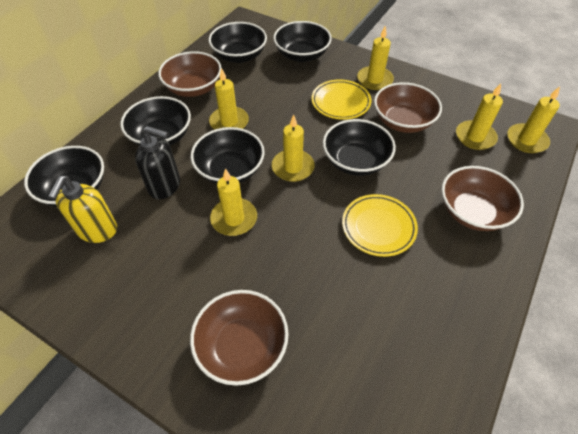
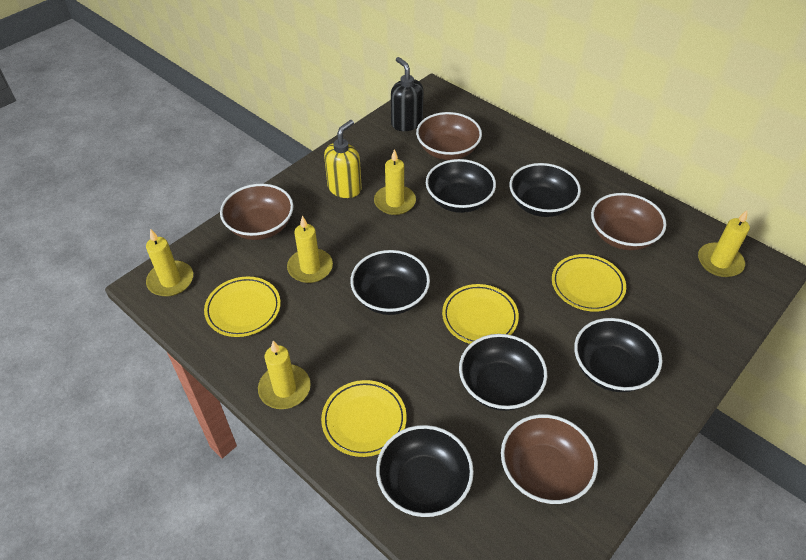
yellow candle: [209,68,249,130] [210,168,257,236] [272,114,315,182] [357,26,394,90] [456,83,503,150] [507,86,560,153] = 6 -> [146,229,193,297] [258,341,311,409] [287,216,333,283] [374,149,416,215] [698,210,750,277] = 5
yellow plate: [311,79,371,120] [342,194,418,257] = 2 -> [204,276,281,337] [321,380,407,457] [442,284,519,344] [552,254,626,312] = 4

